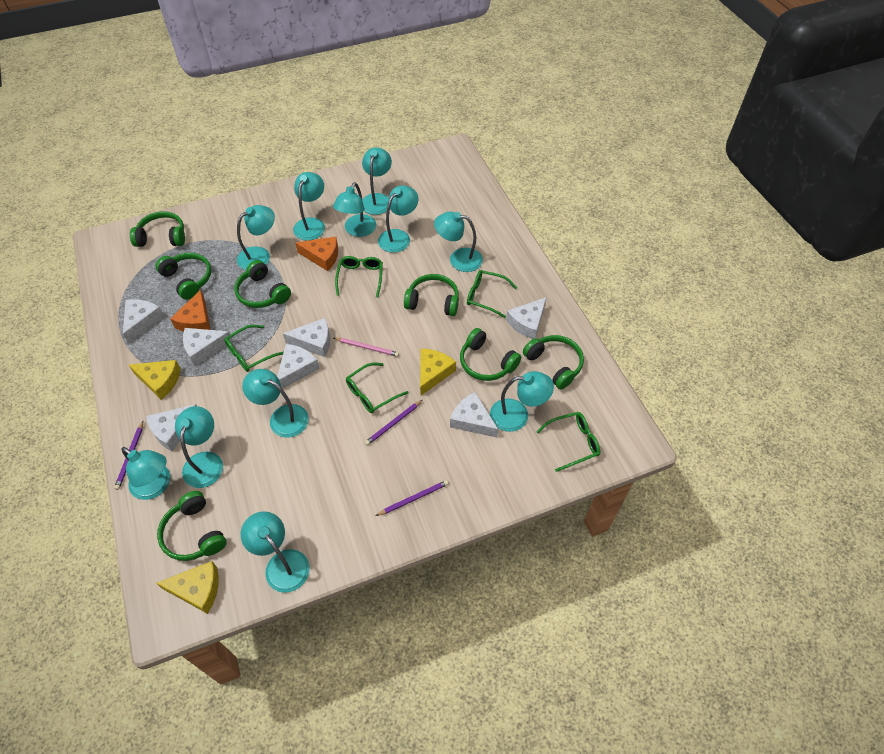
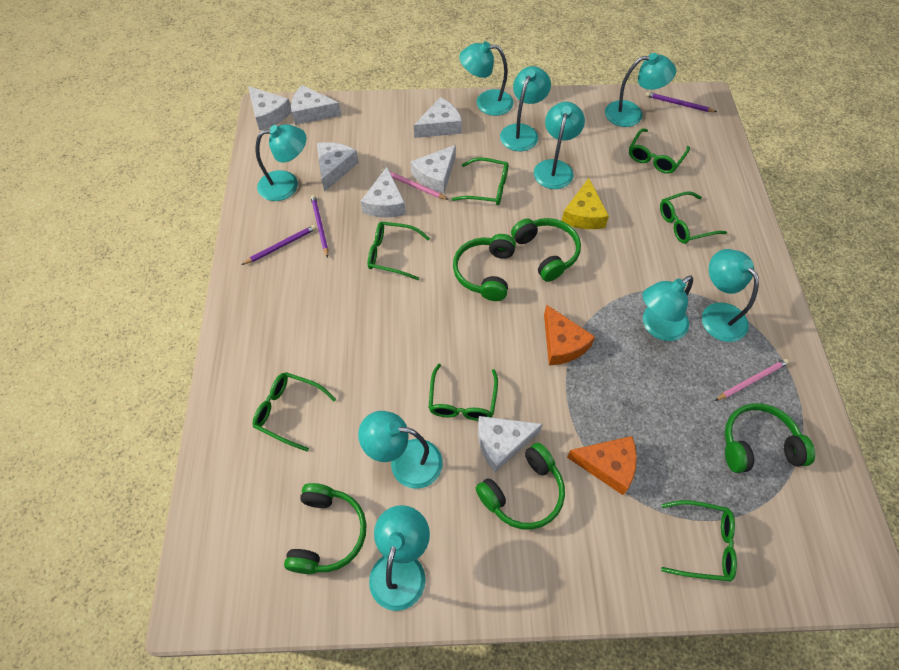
green glasses: [224,325,284,372] [335,256,383,297] [346,363,409,413] [467,270,517,318] [536,412,600,472] = 5 -> [253,372,336,452] [368,222,430,280] [428,363,498,421] [452,157,509,205] [629,128,690,174] [660,191,727,244] [661,500,737,582] = 7
green headphones: [130,211,185,247] [156,253,211,300] [157,491,227,561] [234,260,291,308] [404,274,459,316] [460,328,521,381] [523,335,584,389] = 7 -> [284,483,367,574] [453,234,516,301] [476,443,565,530] [511,218,581,282] [725,403,815,473] = 5
pink pencil: [334,338,399,357] = 1 -> [381,168,449,200] [715,359,789,401] = 2
turquoise lamp: [121,447,170,500] [175,406,223,488] [237,205,275,270] [241,511,310,593] [242,369,309,438] [293,172,325,241] [333,182,376,237] [362,147,392,215] [378,185,418,253] [434,211,483,272] [490,371,554,432] = 11 -> [255,124,306,201] [358,411,443,489] [369,505,430,611] [460,41,514,116] [500,66,551,151] [534,102,585,189] [605,53,676,127] [642,275,693,341] [702,249,759,342] = 9
yellow cheese: [129,360,181,400] [156,561,219,614] [420,349,456,395] = 3 -> [562,178,609,229] = 1

